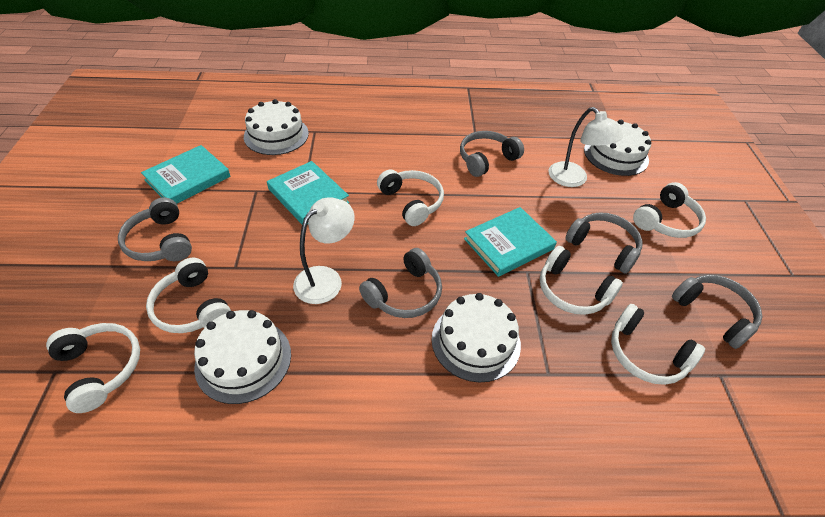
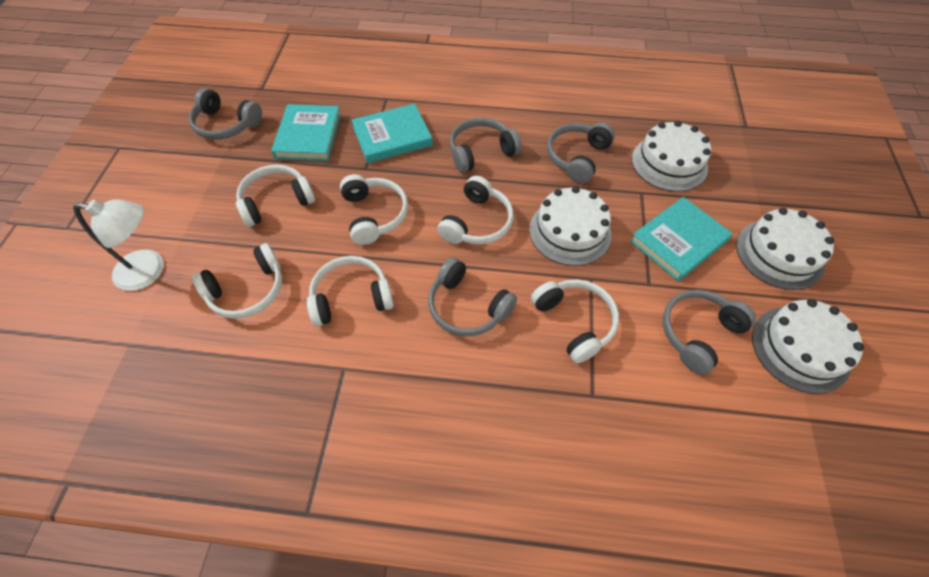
white lamp: [293,197,355,304] [548,107,623,187] = 2 -> [73,199,164,291] = 1

